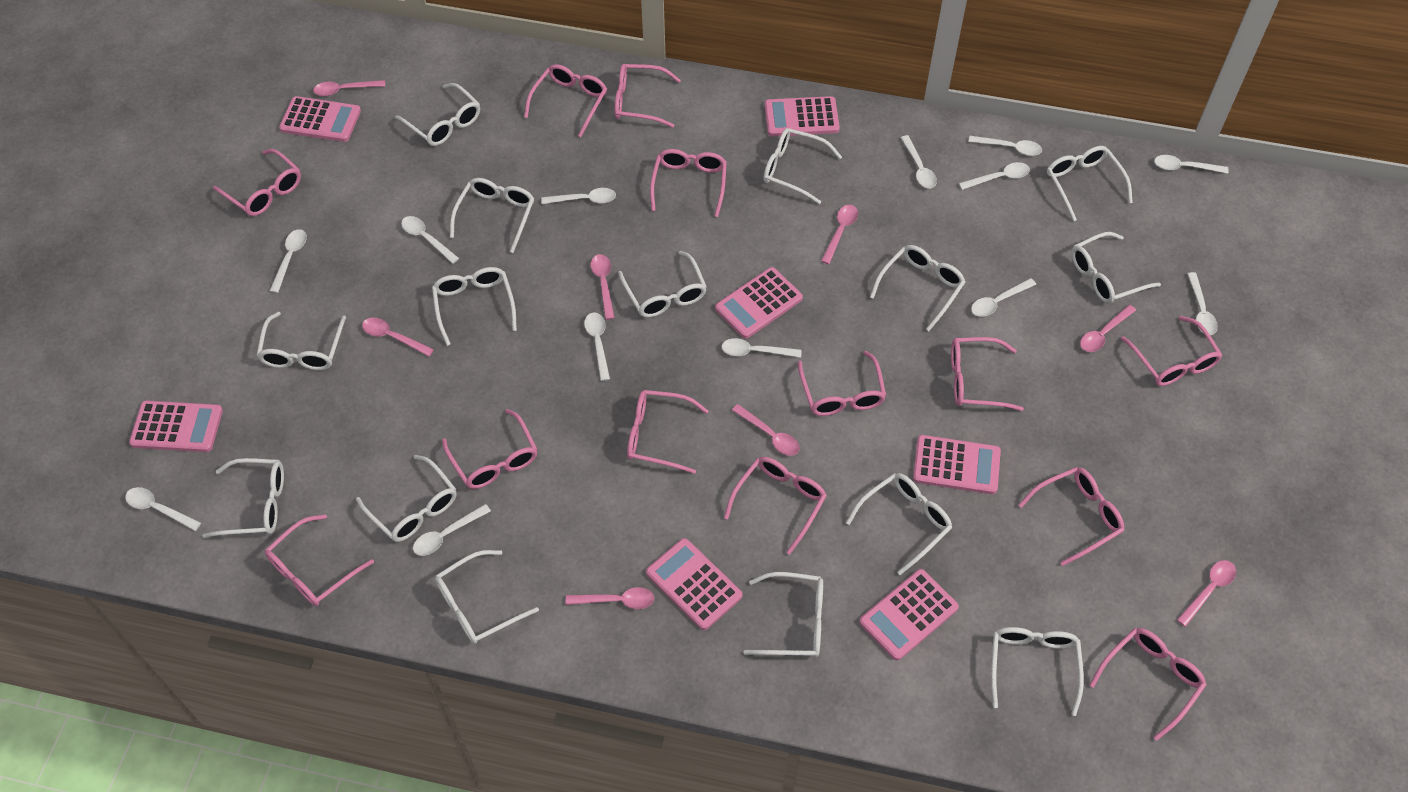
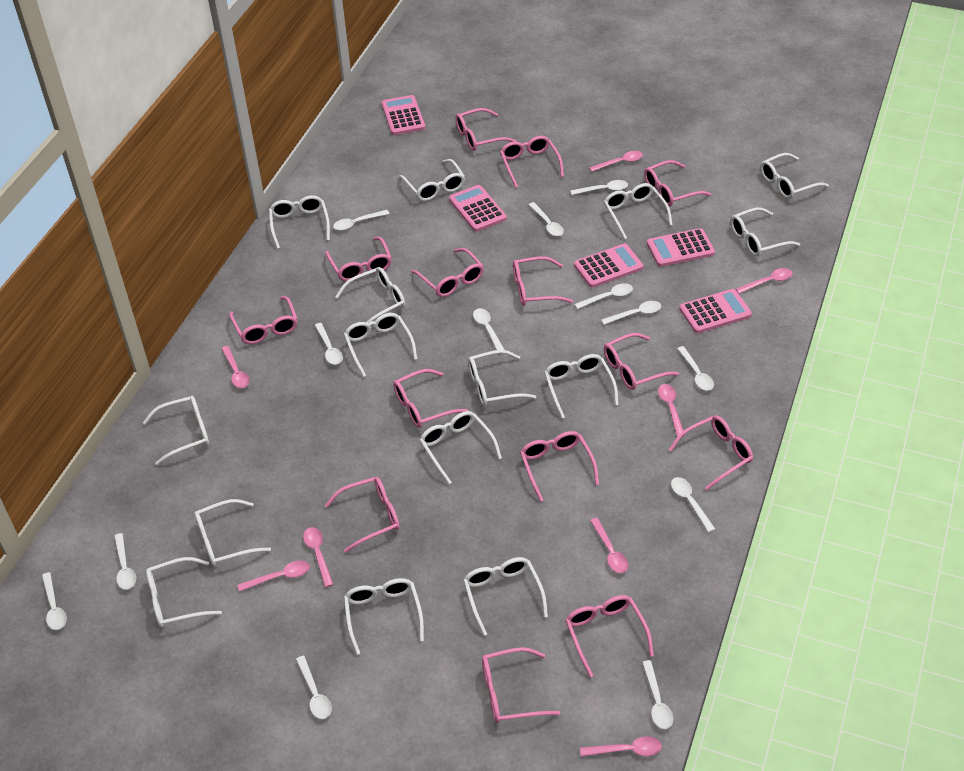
pink calculator: [129,400,223,452] [279,96,361,142] [646,538,743,630] [715,267,803,339] [765,96,840,136] [859,569,959,661] [913,435,1001,494] = 7 -> [382,95,425,135] [449,185,507,232] [574,244,643,288] [647,228,715,267] [679,289,752,333] = 5
pink glasses: [213,149,301,216] [265,514,374,606] [442,409,537,489] [524,64,607,137] [615,64,681,128] [627,390,709,474] [650,149,727,217] [724,457,827,555] [798,351,886,416] [951,337,1024,411] [1018,467,1124,566] [1089,628,1206,741] [1121,316,1222,386] = 13 -> [229,296,297,344] [324,477,400,553] [325,237,392,281] [393,369,469,428] [411,248,484,297] [456,108,516,151] [482,647,560,723] [500,136,564,188] [513,256,573,306] [520,431,599,502] [565,595,654,677] [604,333,679,390] [644,160,711,206] [669,415,753,490] = 14

